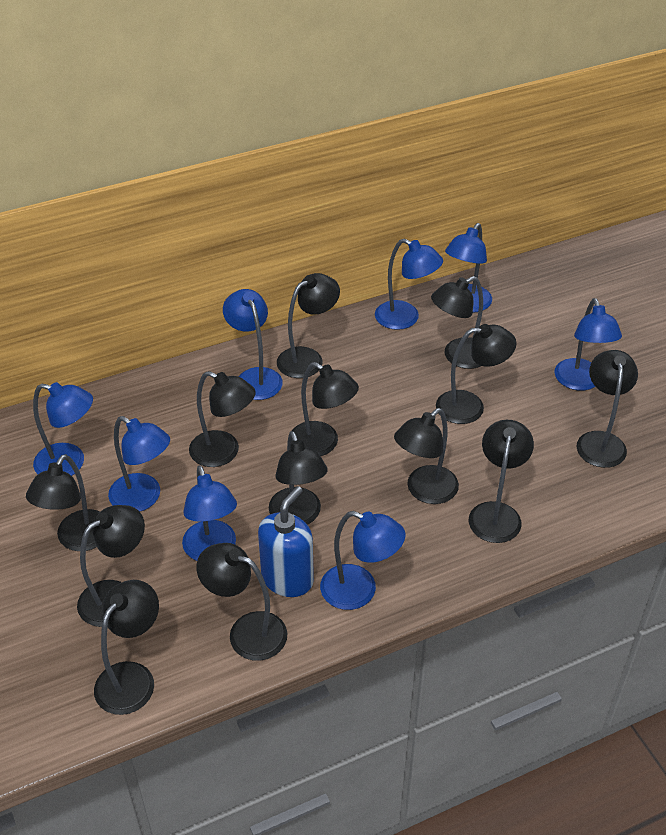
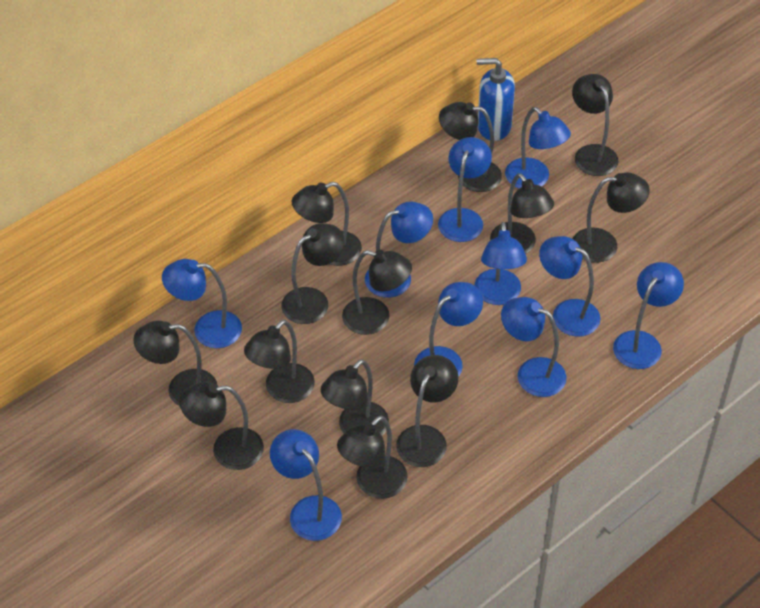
blue lamp: [33,382,93,476] [108,416,170,511] [182,465,237,561] [223,289,283,400] [320,511,406,610] [375,239,443,330] [445,223,492,313] [554,298,622,391] = 8 -> [162,259,242,348] [270,429,342,541] [365,202,433,298] [414,282,483,377] [438,137,492,242] [475,222,527,305] [501,297,566,397] [505,107,571,188] [539,236,601,337] [613,262,684,369] = 10

